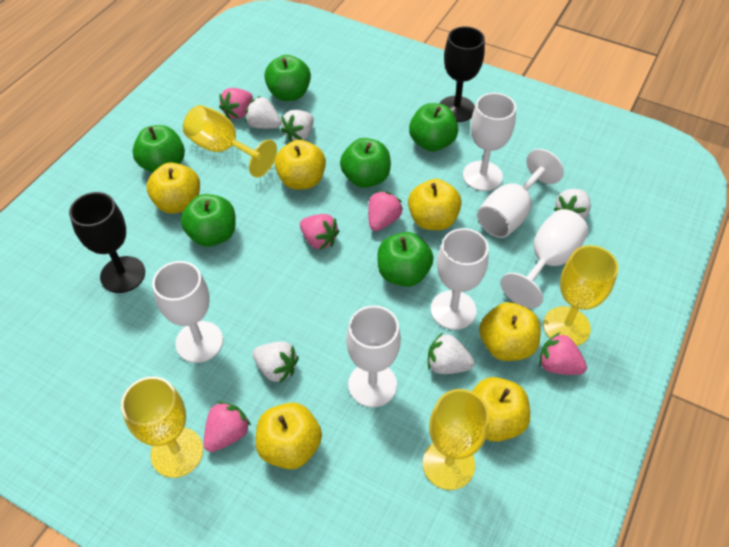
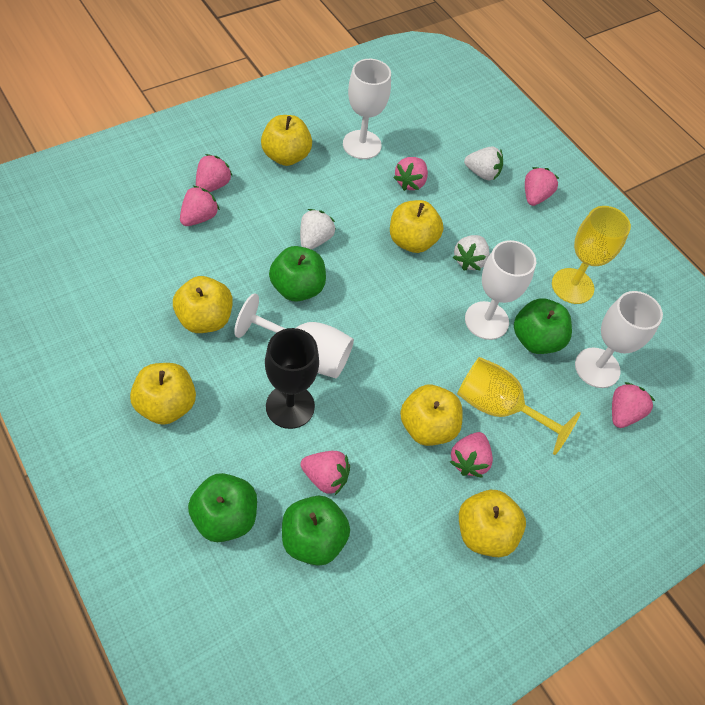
black goblet: [69,192,145,293] [439,26,485,122] = 2 -> [265,328,319,429] = 1
green apple: [132,125,185,173] [181,194,236,247] [264,55,311,101] [340,138,391,188] [377,232,433,287] [409,103,458,151] = 6 -> [188,473,257,542] [269,246,326,302] [282,496,350,566] [514,298,572,354] = 4
pink strawberry: [204,401,251,452] [219,88,253,119] [300,214,340,250] [368,191,403,231] [539,332,587,375] = 5 -> [180,186,220,226] [196,154,232,192] [300,451,350,495] [393,157,428,191] [450,432,493,478] [525,167,559,206] [612,382,655,428] = 7
white goblet: [152,261,223,363] [346,305,401,407] [431,228,489,330] [463,93,516,191] [477,149,564,238] [501,209,588,309] = 6 -> [234,293,354,378] [343,59,391,159] [465,240,536,340] [575,291,663,388] = 4
white strawberry: [245,96,282,129] [253,341,299,384] [281,110,314,142] [428,332,475,374] [554,189,591,219] = 5 -> [300,209,336,250] [453,235,490,271] [464,146,503,181] = 3
yellow goblet: [121,376,203,478] [183,105,277,178] [423,389,489,490] [543,245,618,346] = 4 -> [457,357,581,455] [552,206,631,304] = 2

